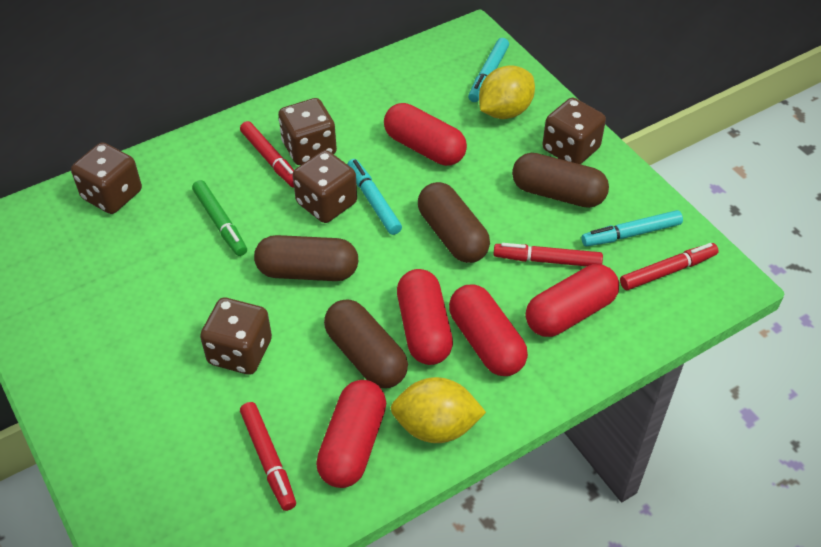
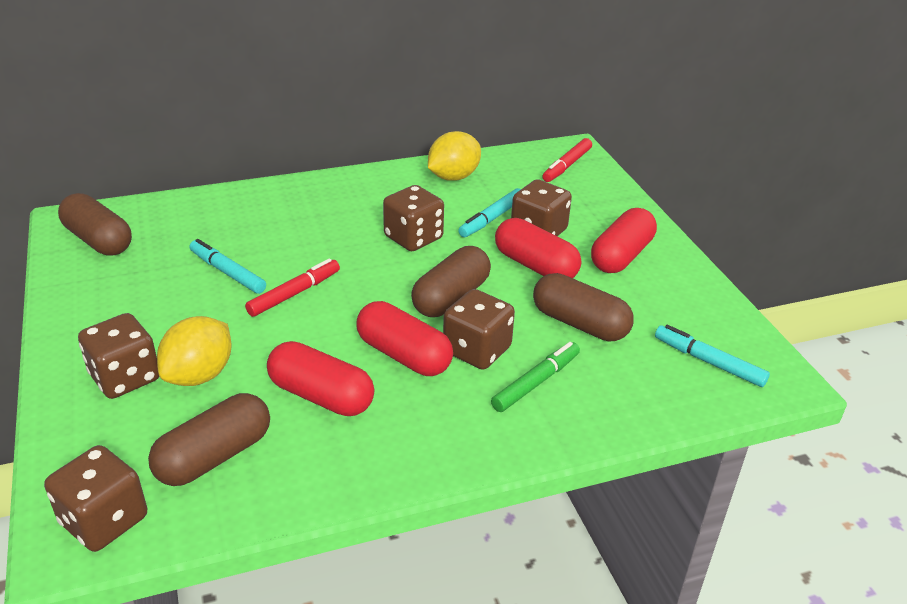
red capsule: [316,380,386,488] [384,103,467,166] [397,269,453,365] [449,284,528,376] [526,264,619,337] = 5 -> [267,341,374,416] [356,301,453,376] [495,218,581,278] [591,208,657,273] = 4
red marker: [240,121,294,188] [240,402,296,511] [493,243,603,266] [620,243,718,290] = 4 -> [245,259,340,317] [542,138,592,182] = 2

